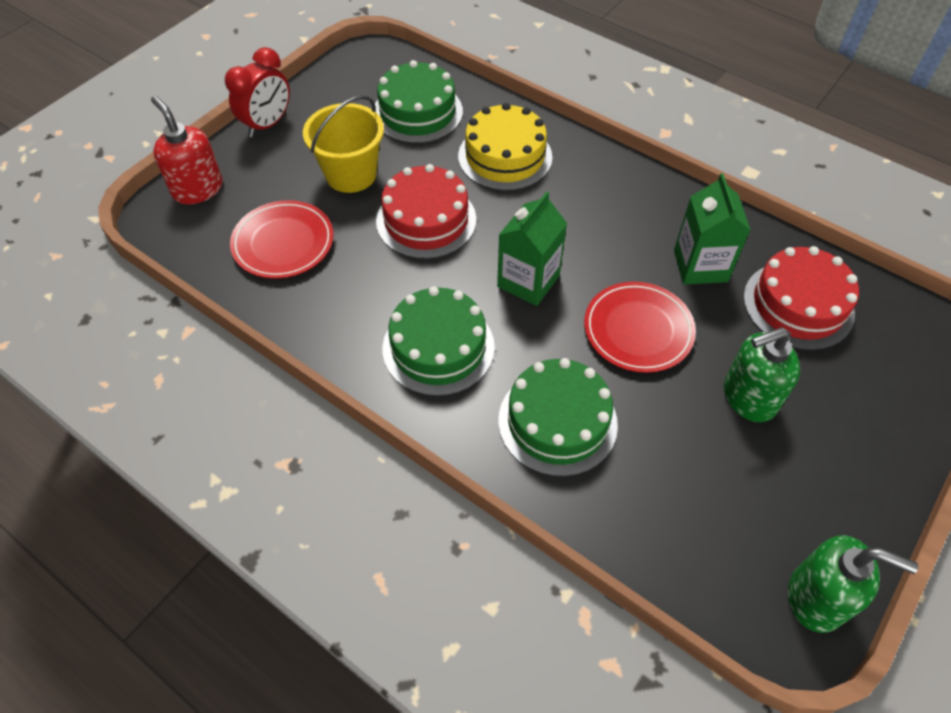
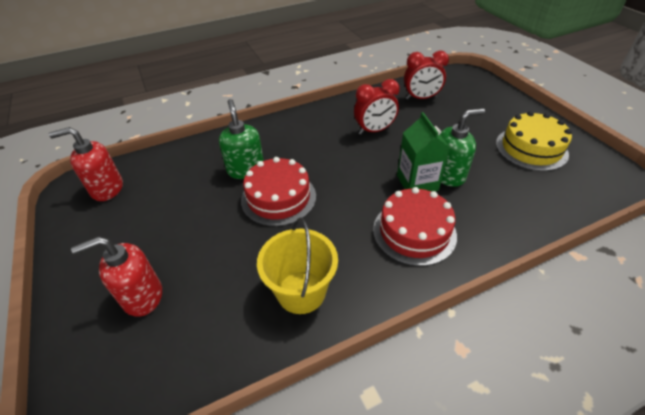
green cake: [375,60,463,143] [382,286,495,396] [498,358,618,477] = 3 -> none = 0
green carton: [497,191,567,306] [674,173,750,285] = 2 -> [397,112,450,192] = 1
red clock: [225,47,290,137] = 1 -> [354,79,400,135] [404,50,449,100] = 2
red plate: [230,200,334,279] [584,282,696,373] = 2 -> none = 0
red soap dispenser: [151,96,223,204] = 1 -> [49,127,123,201] [71,236,162,317] = 2

